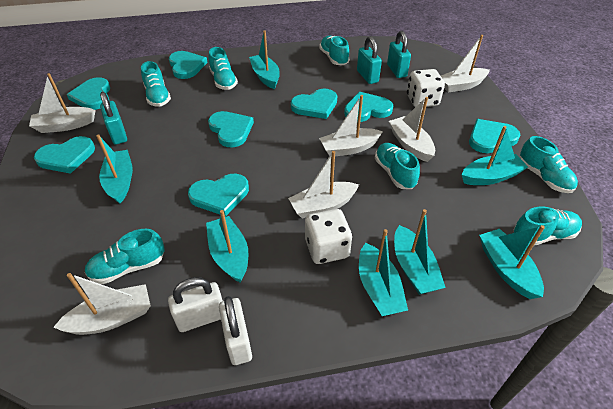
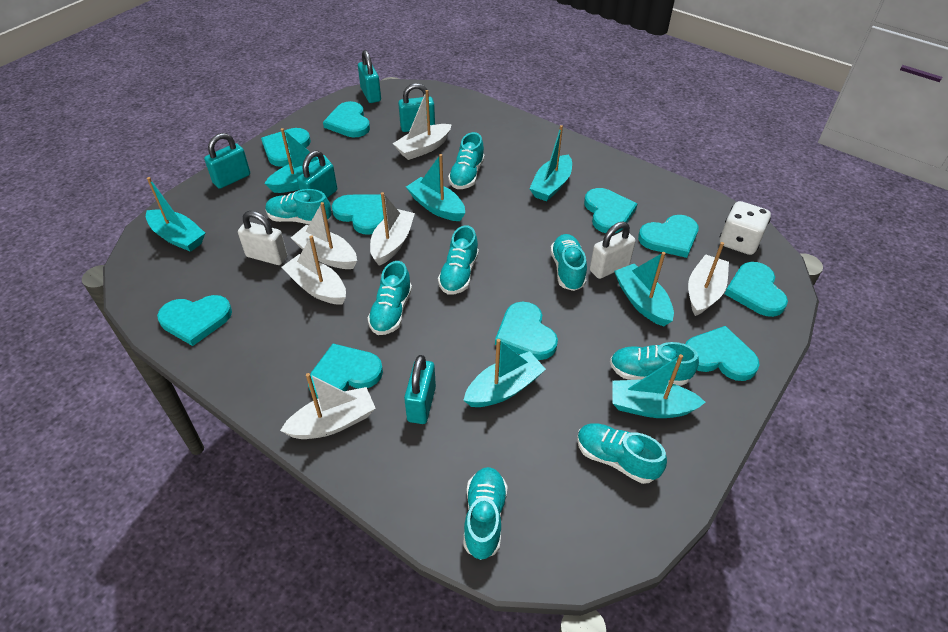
turquoise heart: [34,136,95,174] [67,77,110,110] [169,51,208,79] [188,174,249,217] [208,111,254,147] [291,89,337,119] [344,92,393,122] [469,119,520,153] = 8 -> [157,295,232,346] [261,128,311,167] [308,344,383,399] [323,101,370,138] [332,194,384,235] [495,302,558,360] [584,188,637,233] [638,215,698,258] [685,326,760,381] [725,262,788,317] = 10
turquoise padlock: [100,92,127,144] [357,36,382,84] [387,31,411,78] = 3 -> [204,133,250,189] [297,151,337,198] [358,50,381,103] [398,83,435,132] [404,355,436,424] = 5
turquoise shoe: [84,229,164,284] [141,61,171,107] [209,47,238,90] [319,36,350,65] [375,143,420,189] [513,206,582,246] [520,136,578,193] = 7 -> [265,189,331,224] [368,261,412,335] [438,225,479,295] [448,132,485,189] [463,467,508,560] [550,234,587,291] [577,423,667,484] [610,342,699,386] = 8
white dice: [305,209,352,264] [407,69,445,107] = 2 -> [720,201,771,255] = 1

